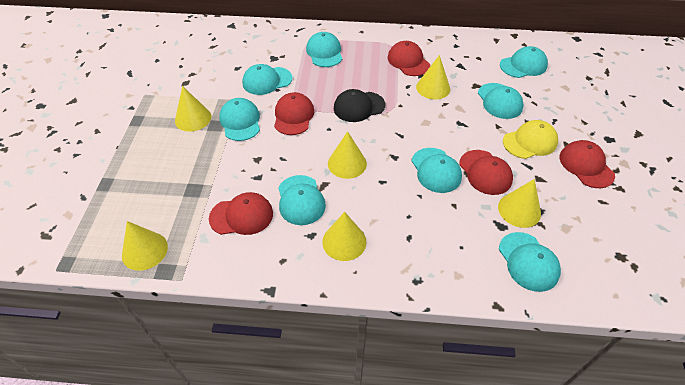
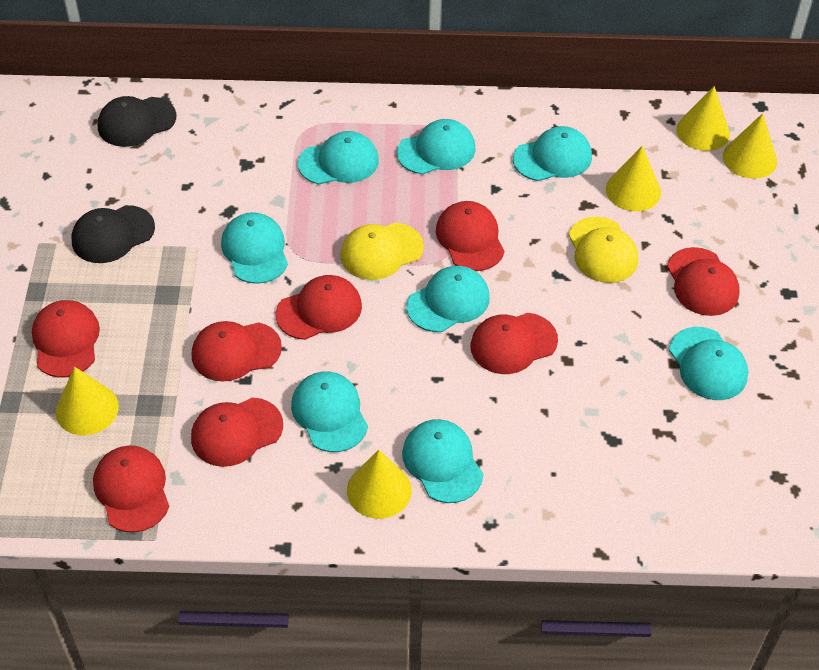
black cap: [334,89,385,122] = 1 -> [71,205,155,263] [98,96,176,147] = 2
red cap: [209,192,273,235] [274,92,314,135] [388,41,430,76] [459,150,513,195] [559,140,615,188] = 5 -> [32,300,100,377] [93,446,169,533] [191,397,283,467] [192,321,282,382] [276,275,362,340] [436,201,505,271] [470,313,558,374] [667,247,740,316] = 8
yellow cap: [503,120,558,159] = 1 -> [341,223,424,280] [569,216,638,283] = 2
yellow cone: [122,221,168,271] [175,86,211,132] [322,212,367,261] [328,131,367,179] [416,55,450,99] [498,179,541,228] = 6 -> [56,367,119,435] [347,450,412,519] [606,146,661,211] [676,86,730,151] [723,113,777,179] = 5

